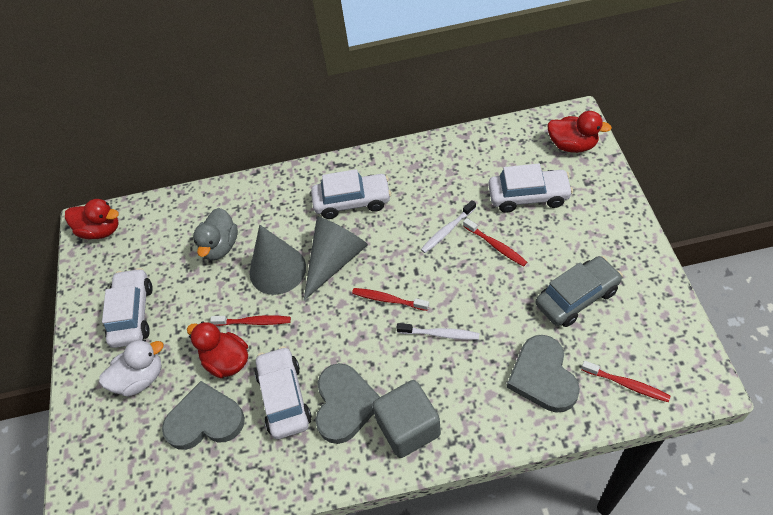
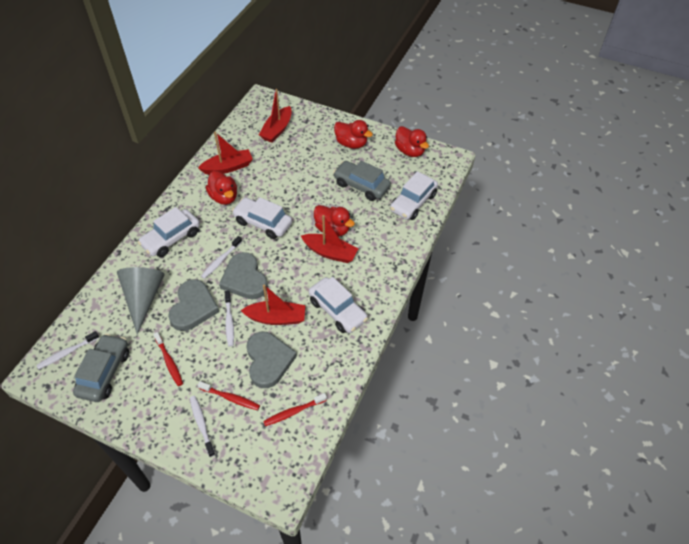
grey car: [535,256,623,327] = 1 -> [73,334,129,402] [333,161,391,201] = 2
grey cone: [250,225,306,295] [304,217,368,300] = 2 -> [117,267,164,335] = 1
grey cube: [372,380,441,458] = 1 -> none = 0
grey duck: [193,208,238,260] = 1 -> none = 0
red boat: none = 0 -> [198,132,253,175] [240,284,306,325] [259,89,292,143] [301,215,359,263] = 4
red duck: [65,199,119,239] [187,322,248,378] [547,111,612,153] = 3 -> [206,171,237,205] [314,205,355,236] [334,120,373,149] [395,126,429,157] = 4
red toothbrush: [210,315,291,326] [352,288,429,311] [463,218,527,267] [581,361,670,402] = 4 -> [153,332,183,386] [198,381,260,410] [263,393,327,426] = 3
white duck: [99,339,163,397] = 1 -> none = 0
white toothbrush: [397,323,479,340] [421,200,476,253] = 2 -> [36,331,99,370] [190,396,215,457] [201,236,242,279] [225,291,234,346] = 4

